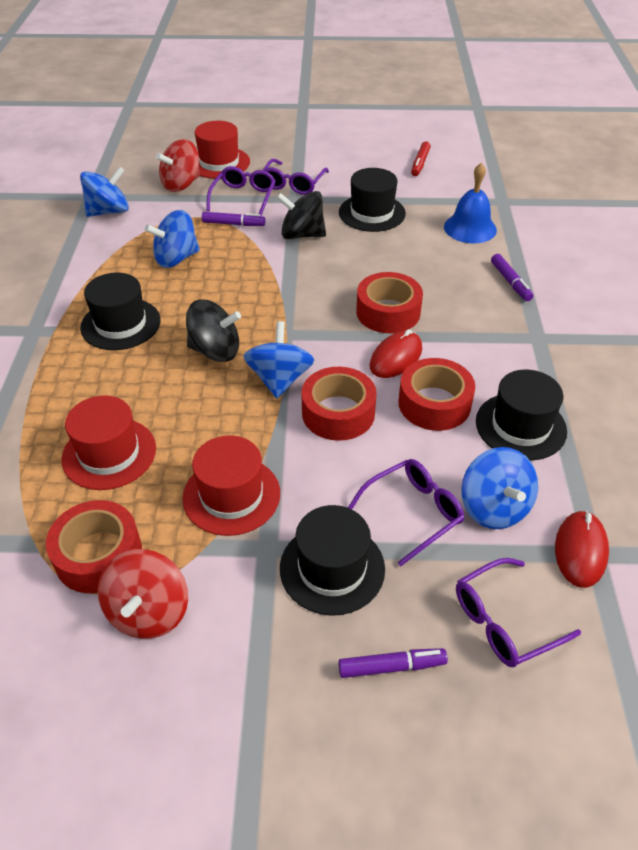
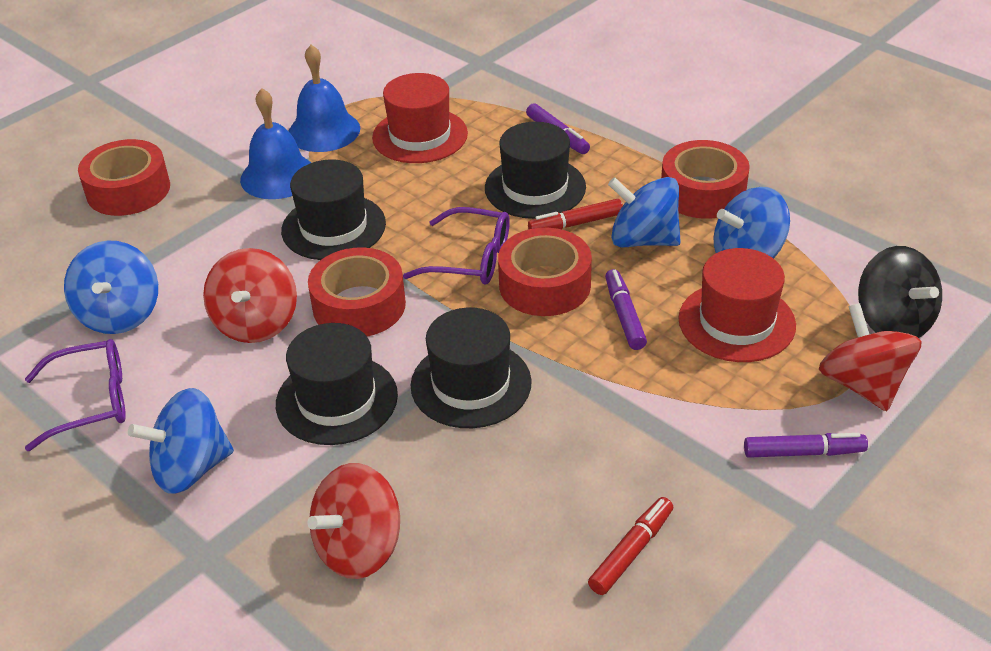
black spinning top: [186,299,241,362] [276,191,326,239] = 2 -> [858,246,942,338] = 1
blue bell: [444,163,497,243] = 1 -> [240,88,311,199] [289,45,360,152] = 2
purple glasses: [206,166,276,216] [263,159,329,195] [348,459,465,566] [456,558,581,667] = 4 -> [25,339,126,451] [403,207,510,284] = 2
red hat: [61,395,156,490] [182,435,280,536] [195,121,250,179] = 3 -> [372,73,468,163] [678,248,796,362] = 2
red marker: [411,141,431,176] = 1 -> [528,199,623,229] [588,497,673,595] = 2
red mouse: [370,329,422,378] [555,510,609,588] = 2 -> none = 0
red spinning top: [97,549,188,639] [156,139,200,192] = 2 -> [203,248,297,343] [308,463,400,579] [819,303,922,411] = 3

